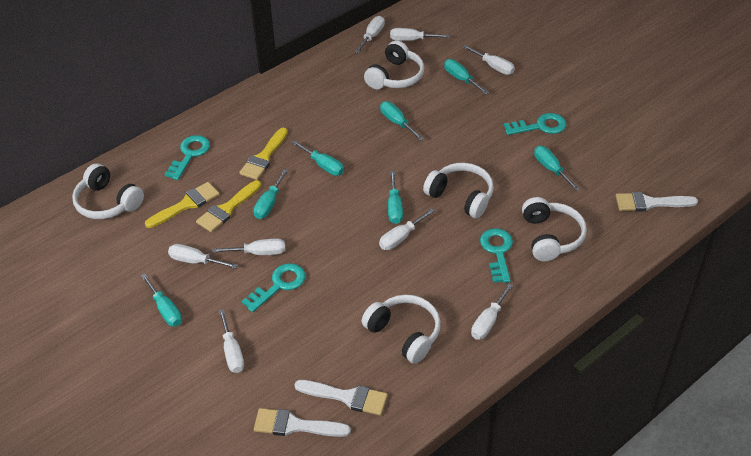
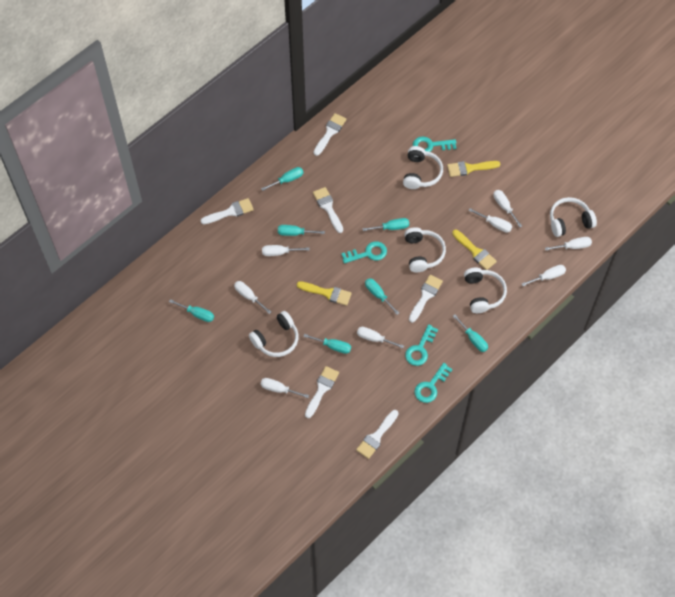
white brush: [254,408,351,437] [295,380,388,416] [616,192,698,212] = 3 -> [200,198,254,224] [305,366,339,418] [313,187,343,233] [314,113,346,156] [356,410,399,459] [409,275,443,323] = 6

